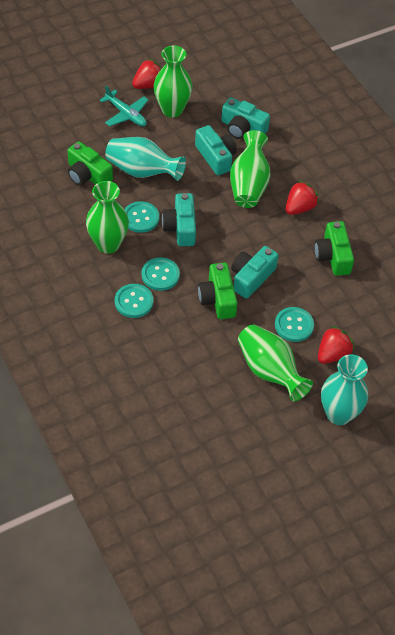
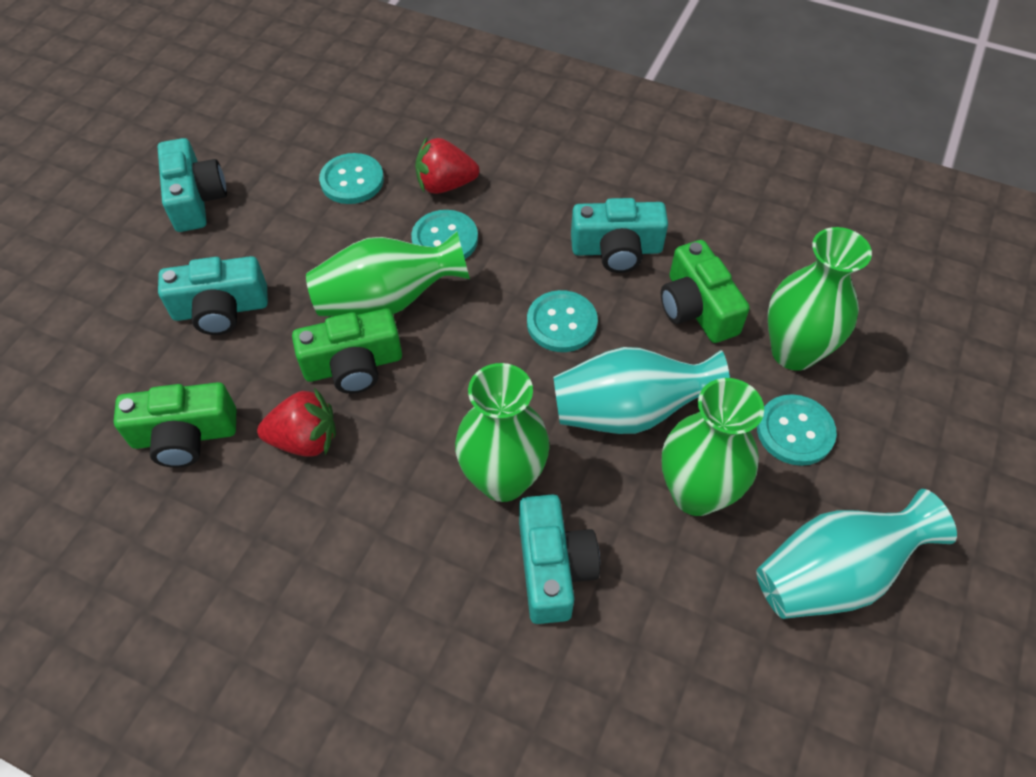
red strawberry: [132,58,162,89] [286,180,319,215] [318,326,354,364] = 3 -> [257,387,336,457] [415,138,479,194] = 2
turquoise plane: [99,86,148,126] = 1 -> none = 0

